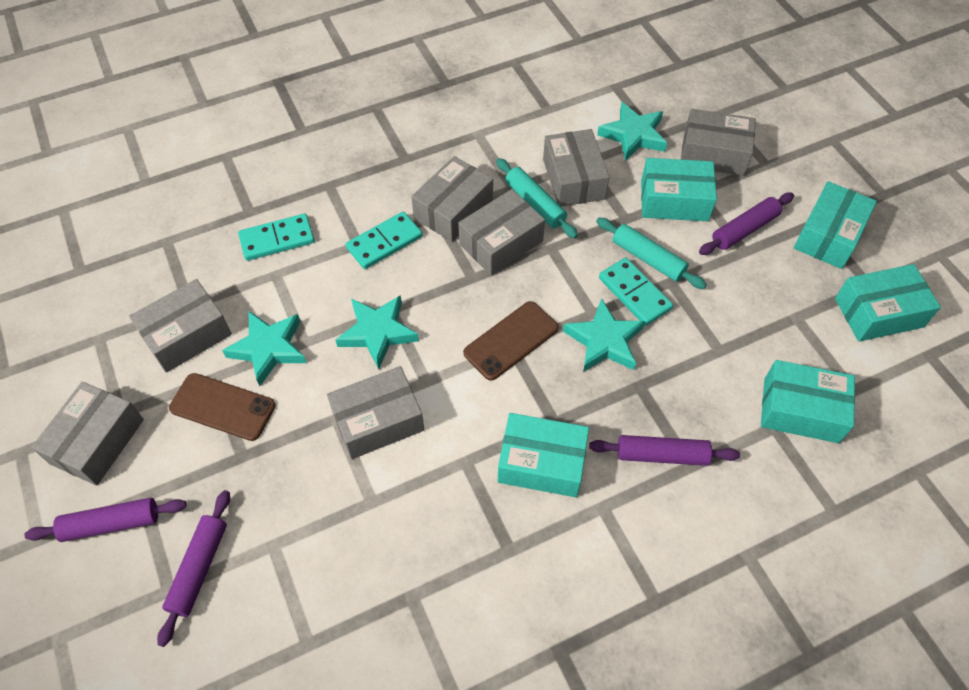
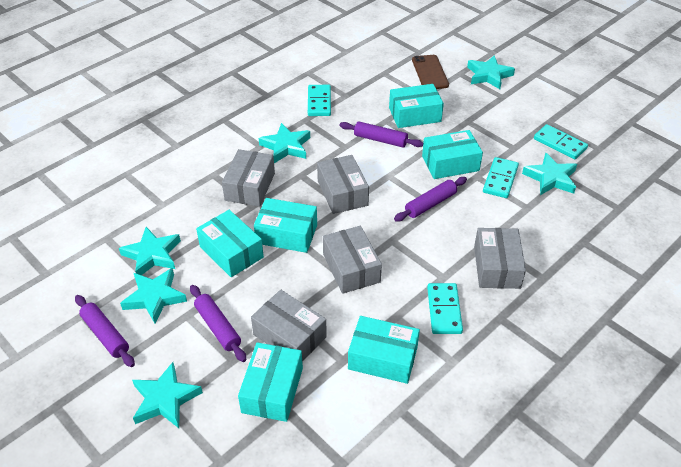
brown phone: [169,373,276,441] [463,301,558,381] = 2 -> [412,55,449,89] = 1
grey box: [31,382,144,486] [129,279,232,373] [327,366,424,459] [411,156,493,242] [458,189,545,275] [543,129,609,207] [681,109,756,176] = 7 -> [222,149,275,207] [251,290,327,362] [317,155,369,214] [323,226,382,294] [474,228,526,289] = 5
turquoise box: [498,413,589,497] [641,158,717,221] [761,360,855,443] [794,181,877,269] [835,264,941,342] = 5 -> [196,210,264,277] [238,342,303,422] [254,198,317,253] [348,316,420,384] [389,84,444,128] [422,130,483,179] = 6
turquoise domino: [238,214,315,261] [346,212,422,269] [599,257,673,326] = 3 -> [308,85,331,116] [427,283,463,334] [483,157,519,198] [534,124,588,159] = 4
turquoise rolling pin: [496,158,578,238] [596,218,707,289] = 2 -> none = 0
turquoise star: [222,311,306,386] [336,295,419,369] [563,298,645,372] [597,102,667,161] = 4 -> [119,227,181,275] [120,268,187,323] [132,362,203,428] [259,123,310,163] [467,55,515,89] [522,153,577,195] = 6

